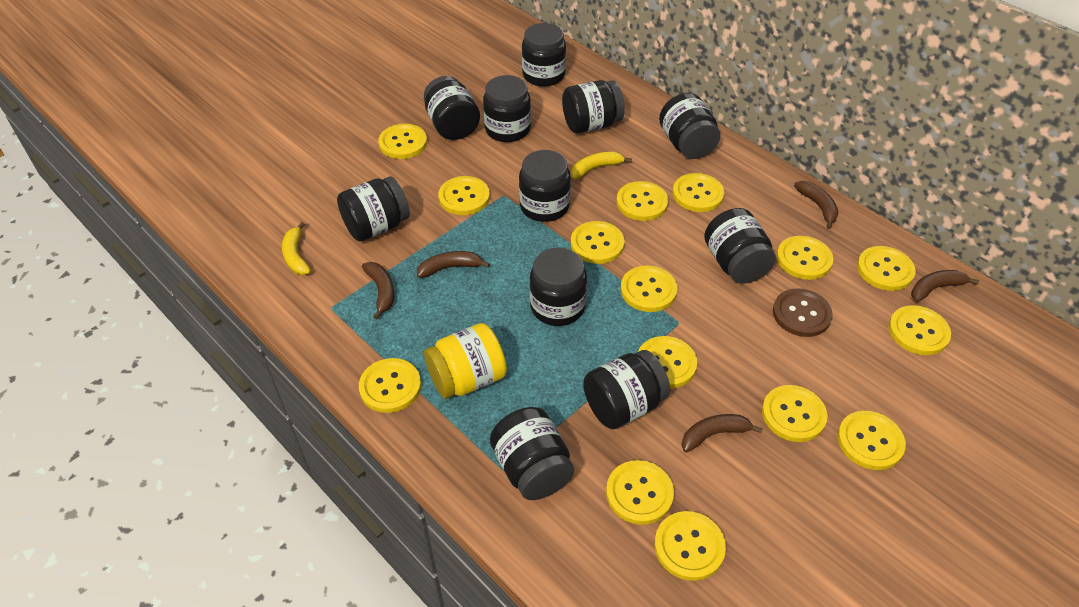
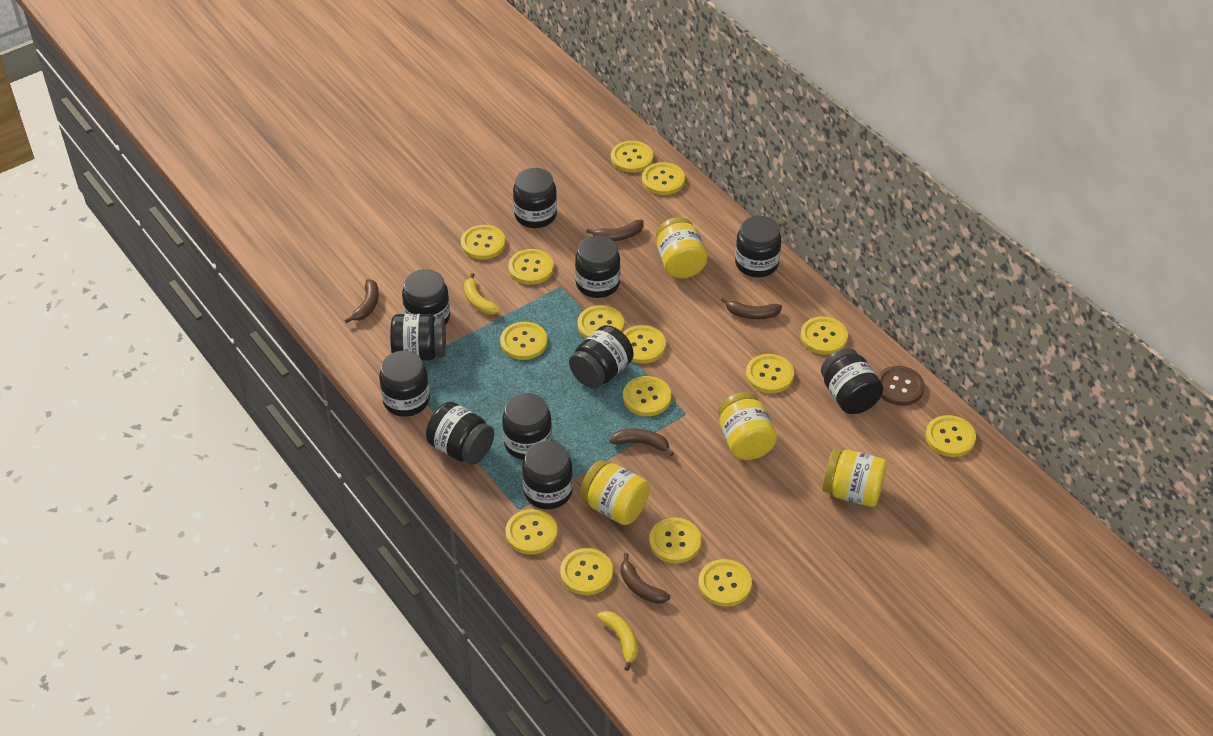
yellow jar: [424,323,507,399] = 1 -> [580,460,650,525] [656,217,707,278] [718,392,777,460] [822,449,887,507] = 4

